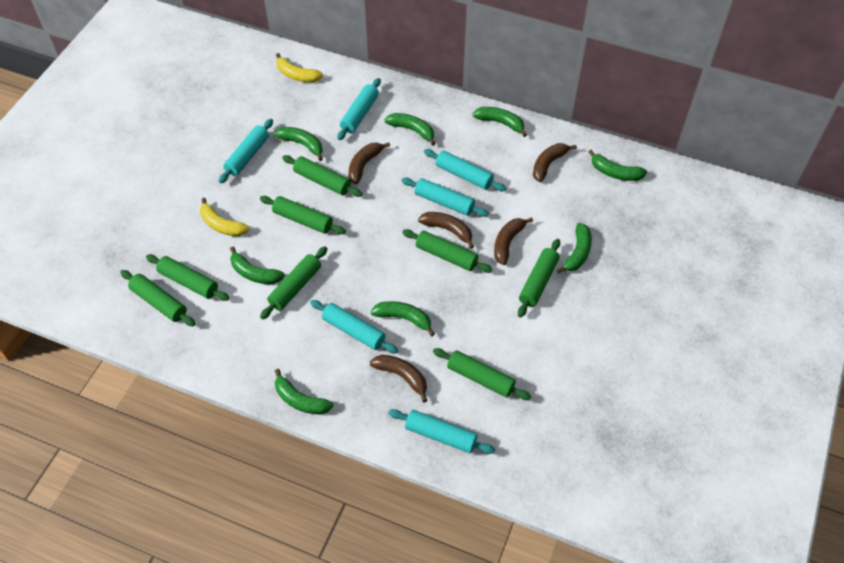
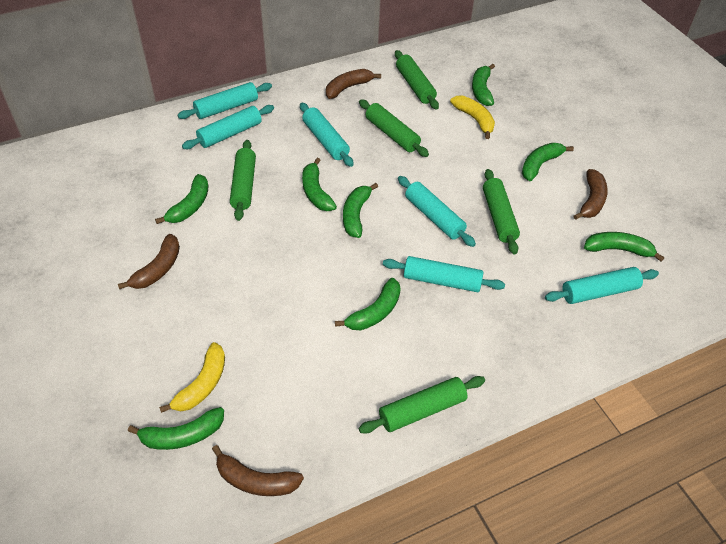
brown banana: [348,142,390,184] [370,355,427,403] [418,212,474,249] [494,217,533,265] [533,143,577,182] = 5 -> [118,234,180,289] [212,445,304,496] [326,69,381,99] [574,169,608,220] = 4
green rolling pin: [120,270,195,326] [146,254,229,301] [260,196,346,234] [260,246,328,319] [282,155,362,197] [402,229,493,273] [433,348,531,400] [518,239,560,317] = 8 -> [230,140,256,221] [359,99,429,157] [359,376,485,434] [395,50,439,109] [483,169,520,254] = 5

